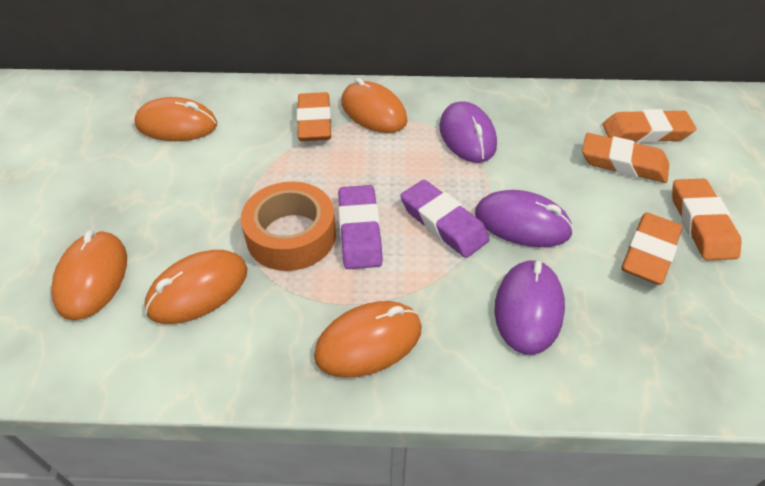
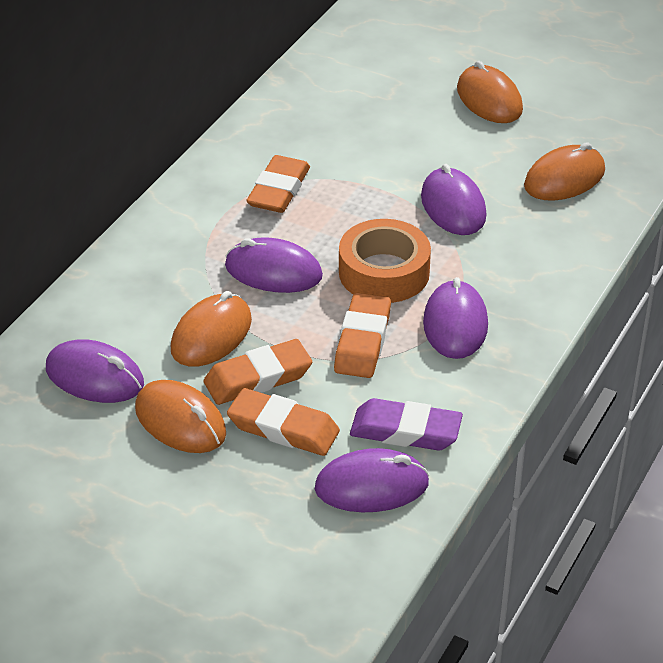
orange eraser: [297,92,331,141] [582,133,669,183] [603,109,697,143] [621,212,682,285] [672,179,742,260] = 5 -> [203,339,312,405] [227,388,340,456] [246,155,310,213] [334,293,391,378] = 4
orange mouse: [51,230,127,321] [134,97,217,141] [144,250,247,324] [314,301,422,378] [341,78,407,133] = 5 -> [135,380,226,453] [171,291,252,367] [457,61,523,123] [524,142,605,201] = 4
purple eraser: [338,185,383,269] [400,180,490,258] = 2 -> [350,398,463,450] = 1
purple mouse: [439,101,497,163] [475,190,574,247] [494,260,565,355] = 3 -> [46,339,144,403] [225,237,323,293] [315,448,429,512] [421,164,487,235] [423,277,488,359] = 5

